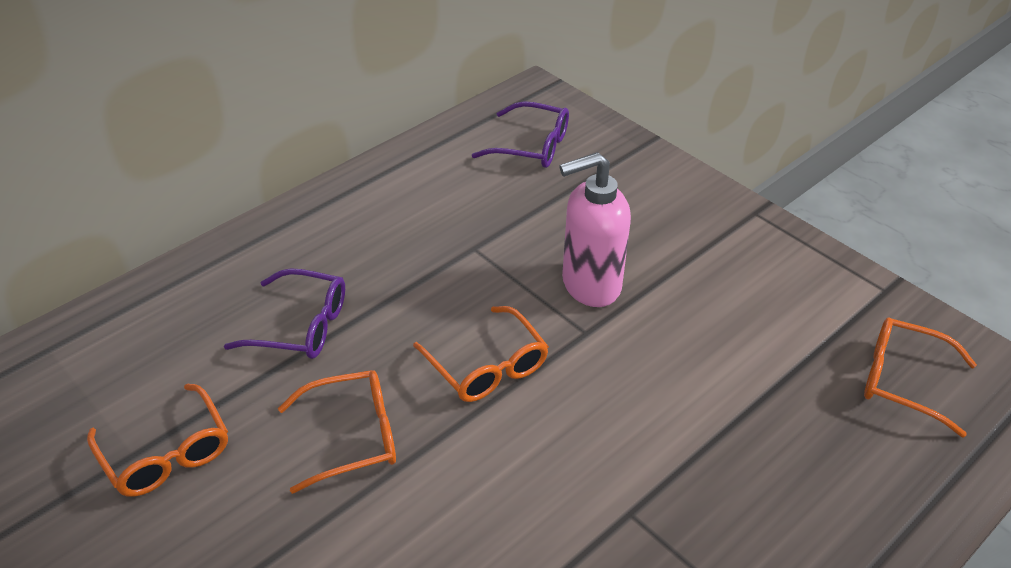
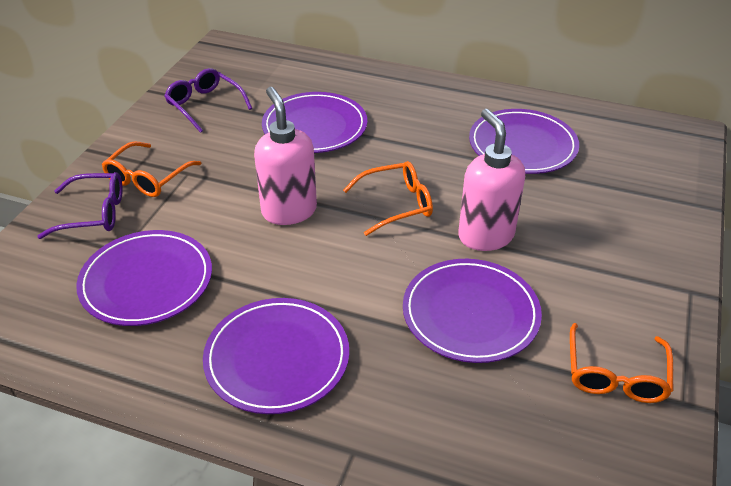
orange glasses: [87,384,228,497] [278,370,396,494] [413,306,549,402] [864,317,977,438] = 4 -> [102,141,202,197] [343,161,433,236] [570,323,673,403] = 3
pink soap dispenser: [559,152,631,307] = 1 -> [254,87,317,225] [458,109,525,251] = 2
purple plate: none = 0 -> [76,230,212,326] [203,298,349,414] [262,92,367,153] [403,259,542,363] [469,109,579,174] = 5

